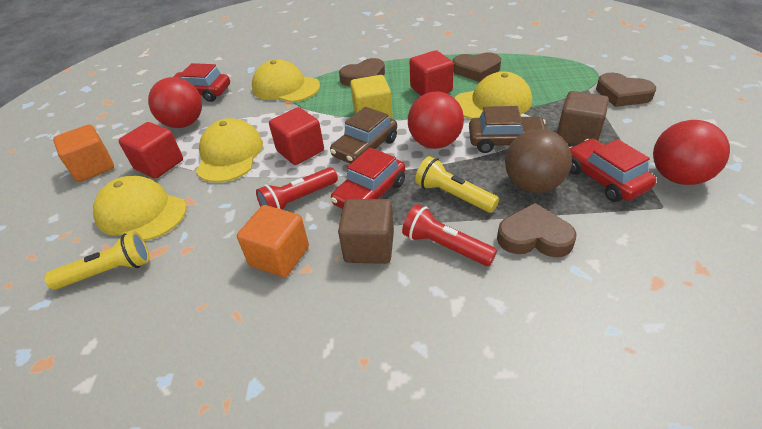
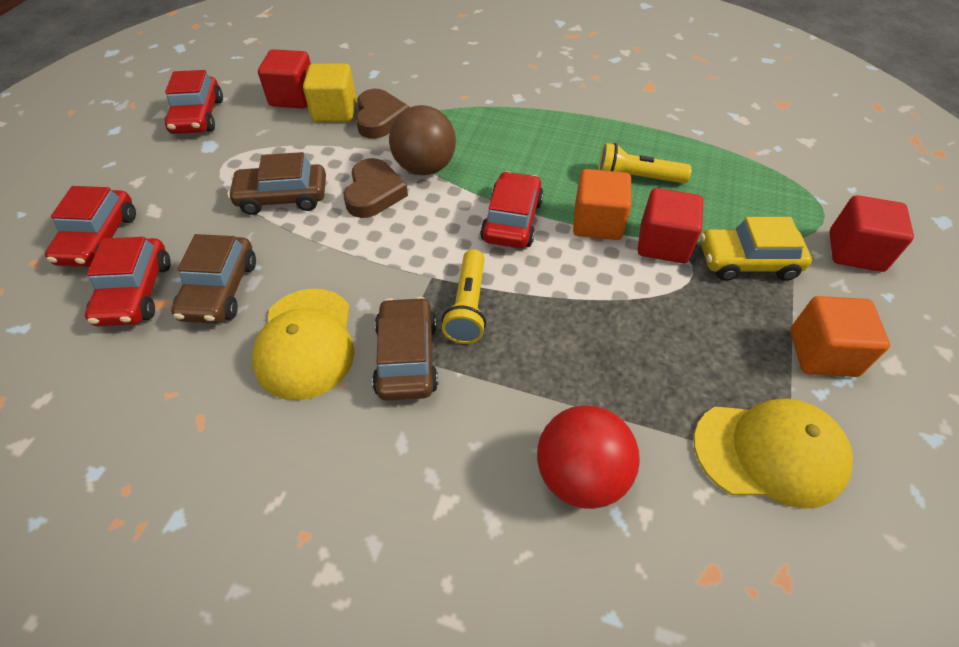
brown car: [330,107,397,164] [469,106,546,153] = 2 -> [171,234,256,324] [227,152,326,215] [372,297,438,401] = 3
brown cube: [338,199,394,264] [557,91,609,145] = 2 -> none = 0
brown heart: [339,58,385,86] [453,52,501,82] [497,203,577,257] [596,73,656,107] = 4 -> [344,158,408,218] [356,89,409,139] = 2
red ball: [148,77,202,128] [408,92,464,149] [653,120,730,185] = 3 -> [537,405,640,509] = 1
red car: [173,63,230,102] [331,148,405,209] [569,139,656,202] = 3 -> [45,186,136,267] [85,237,171,326] [165,70,223,134] [480,171,544,248] = 4
red flashlight: [256,167,338,210] [402,204,497,266] = 2 -> none = 0
yellow cap: [93,176,187,241] [196,118,263,182] [252,59,320,102] [455,72,532,119] = 4 -> [252,289,354,400] [694,399,853,509] = 2
yellow car: none = 0 -> [700,217,812,281] = 1

